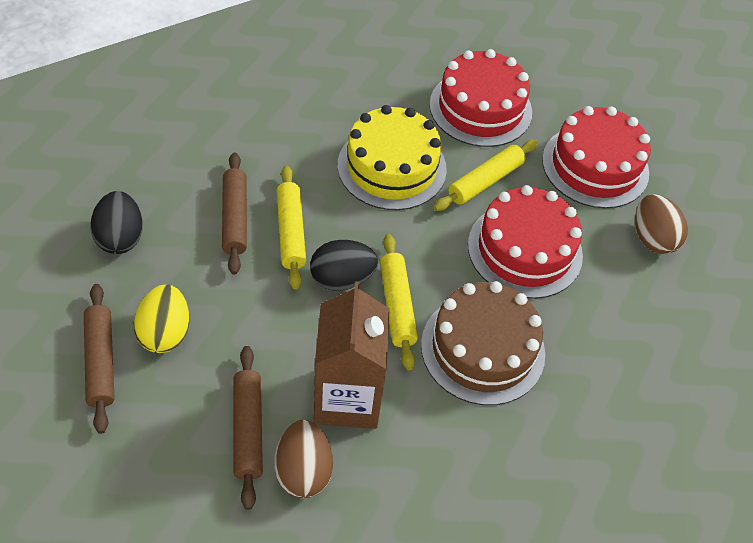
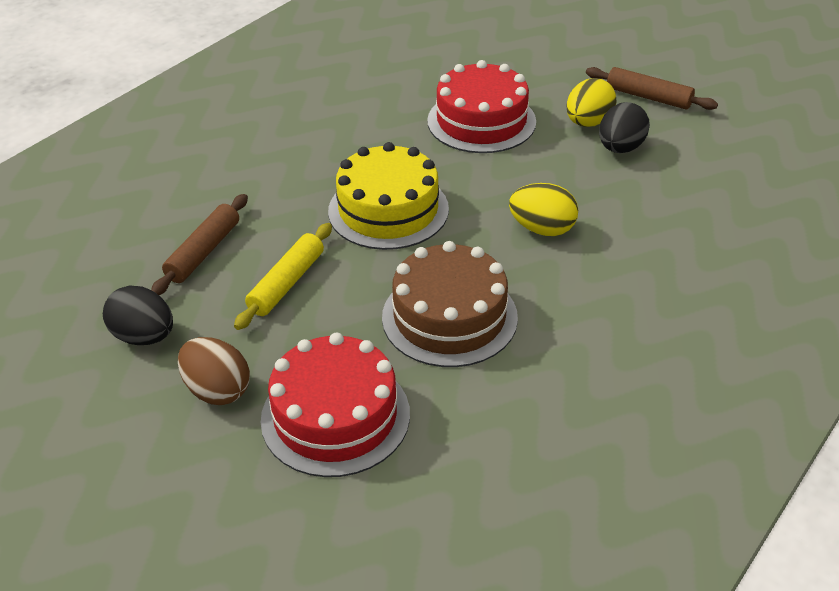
brown carton: [314,281,390,429] = 1 -> none = 0
brown egg: [275,420,333,498] [635,194,688,254] = 2 -> [178,337,250,405] = 1
brown rolling pin: [84,284,115,434] [222,152,247,275] [233,346,263,510] = 3 -> [151,194,248,295] [586,67,718,110] = 2
red cake: [429,49,532,147] [468,185,583,299] [542,106,651,208] = 3 -> [261,333,410,477] [427,60,536,153] = 2
yellow egg: [134,284,189,353] = 1 -> [509,183,578,236] [566,78,617,127] = 2
yellow rolling pin: [277,166,306,290] [380,234,418,370] [434,140,538,211] = 3 -> [234,223,332,330] = 1

